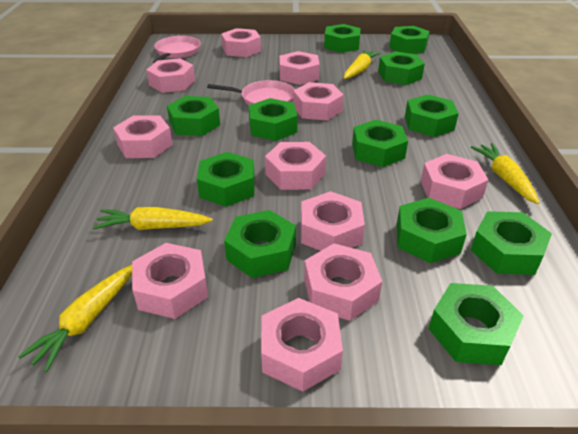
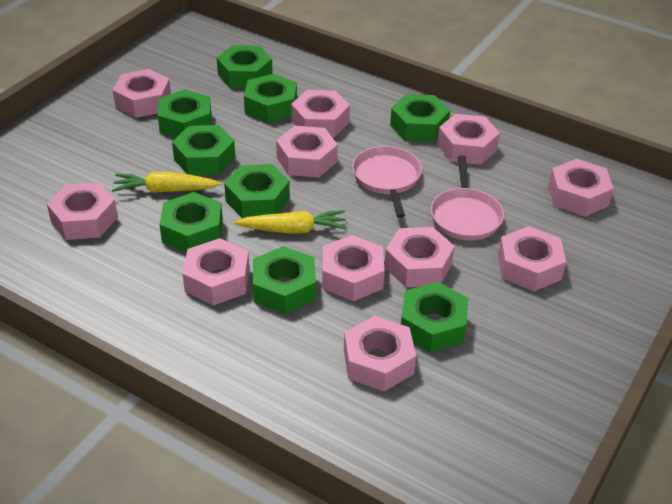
green nut: [167,96,220,136] [197,152,255,207] [224,210,296,278] [249,98,298,141] [324,24,360,53] [352,120,408,167] [378,51,425,85] [389,26,430,54] [396,198,467,263] [405,95,459,137] [429,283,524,365] [471,211,552,275] = 12 -> [158,89,211,138] [159,192,223,253] [172,125,235,175] [217,45,273,88] [224,164,290,218] [244,74,297,123] [253,246,316,314] [390,94,450,142] [401,282,468,353] = 9
yellow carrot: [18,265,132,372] [93,207,213,230] [344,49,381,79] [471,143,540,204] = 4 -> [112,172,221,193] [234,210,347,234] = 2

